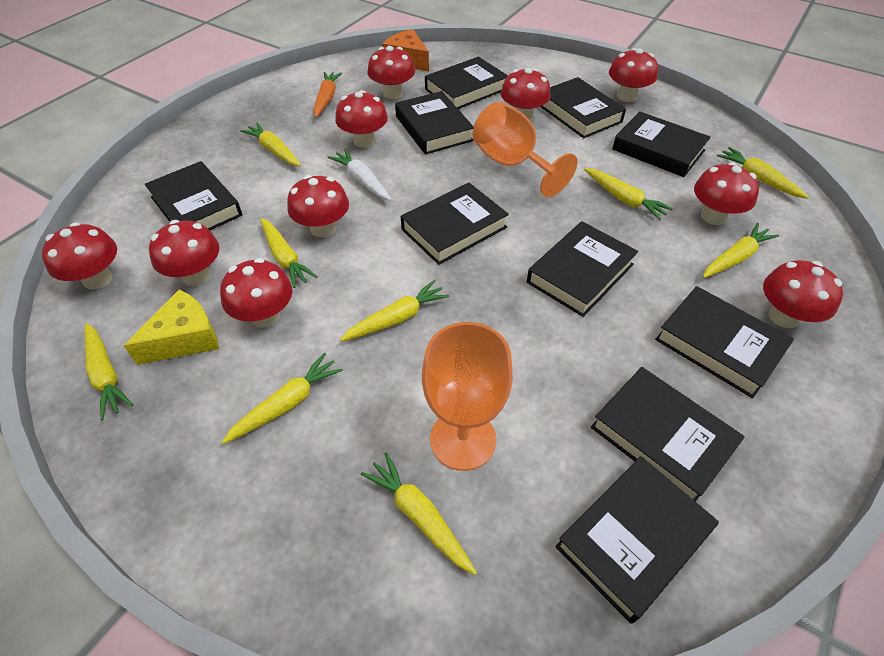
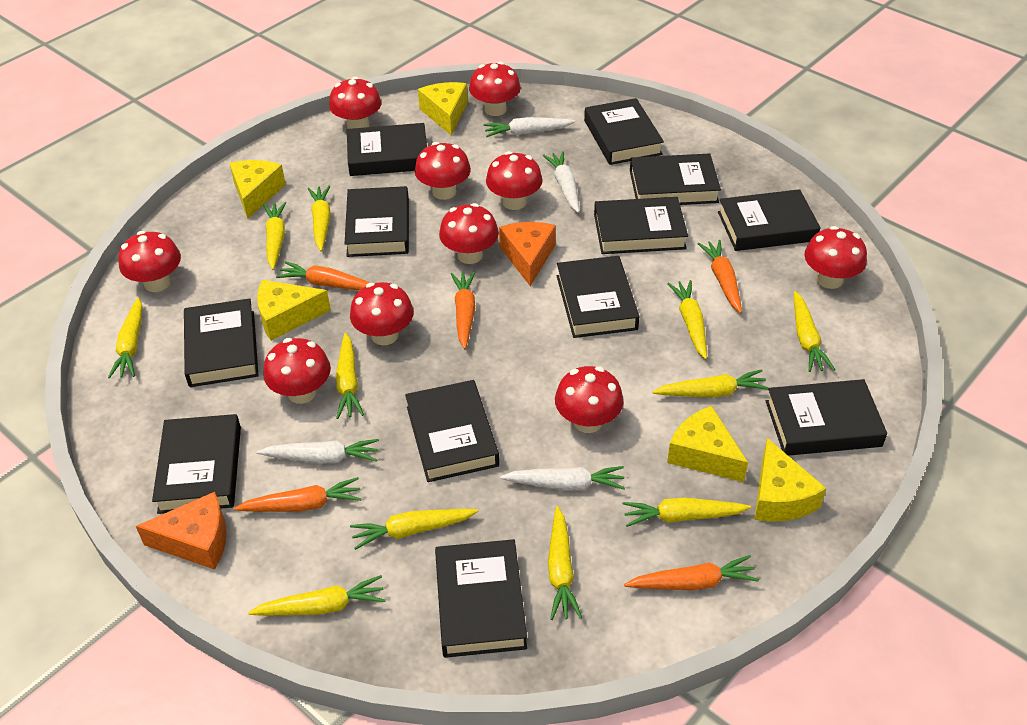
black book: [145,161,242,230] [395,91,474,155] [401,183,509,265] [425,57,508,109] [527,221,638,317] [540,77,626,138] [555,456,719,624] [591,367,745,502] [612,111,711,177] [655,286,794,398] = 10 -> [152,414,241,514] [184,298,259,387] [345,186,409,257] [347,123,427,176] [405,380,499,482] [435,539,527,658] [557,256,639,338] [584,98,664,165] [594,197,688,254] [630,153,721,205] [718,189,820,251] [766,379,887,456] = 12
orange carrot: [314,72,342,117] = 1 -> [234,477,362,512] [276,261,370,290] [451,272,475,349] [624,555,759,591] [698,240,742,313] = 5
orange cheese: [382,29,429,71] = 1 -> [136,492,227,570] [499,222,556,286] = 2
orange goblet: [422,322,513,471] [472,102,578,197] = 2 -> none = 0
white carrot: [328,149,391,201] = 1 -> [257,439,379,464] [483,117,575,137] [500,466,625,490] [543,151,579,213] = 4
yellow carrot: [84,323,133,420] [222,353,343,444] [240,122,301,166] [260,218,318,288] [340,280,450,342] [361,452,477,575] [584,168,673,221] [703,223,779,278] [717,147,809,199] = 9 -> [108,297,142,379] [248,575,386,616] [263,202,286,270] [307,185,331,252] [336,333,364,419] [350,509,478,550] [548,506,582,620] [622,498,751,527] [652,369,769,398] [667,280,707,360] [794,291,835,372] = 11
yellow cheese: [123,289,219,365] = 1 -> [229,160,286,219] [257,280,331,341] [418,82,468,136] [667,406,748,482] [754,438,826,522] = 5

